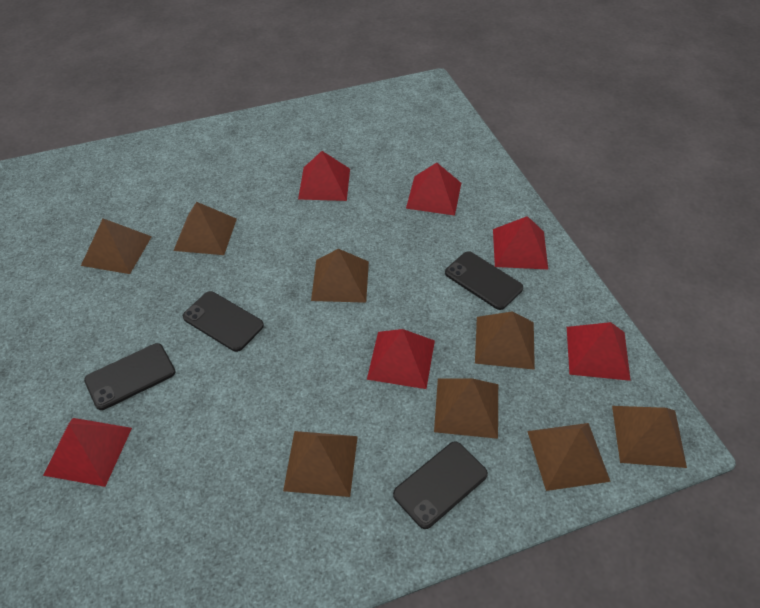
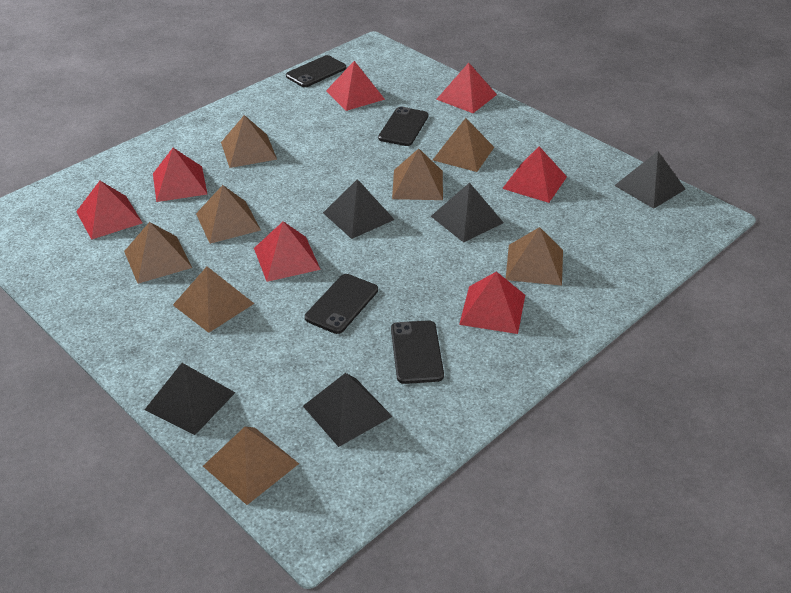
black pyramid: none = 0 -> [145,363,236,435] [303,373,393,447] [323,179,395,239] [431,182,504,243] [614,151,686,209] = 5
red pyramid: [43,418,132,487] [298,151,350,201] [367,329,435,389] [406,163,461,216] [493,216,548,269] [567,322,631,381] = 6 -> [76,181,143,240] [153,148,207,202] [254,221,321,282] [326,61,385,111] [436,63,497,113] [459,271,525,334] [502,146,567,203] = 7

